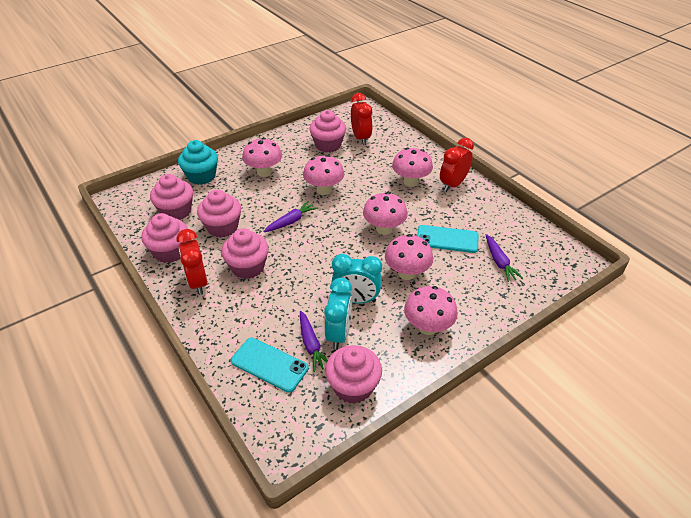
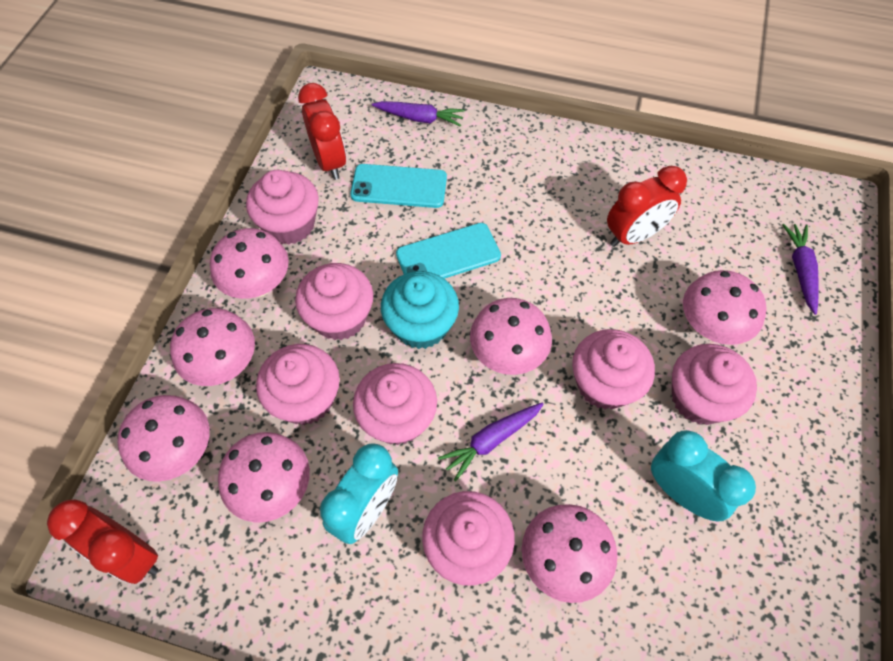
pink cupcake: [141,213,188,263] [150,174,193,220] [197,189,241,238] [221,228,269,279] [309,110,346,152] [325,345,382,404] = 6 -> [246,170,319,245] [256,344,340,425] [295,263,373,340] [353,363,437,445] [422,491,515,586] [572,329,655,409] [672,344,757,425] = 7
pink mushroom: [242,138,282,177] [303,155,344,195] [363,192,408,235] [385,234,433,280] [392,148,433,187] [404,286,458,335] = 6 -> [118,395,210,482] [170,308,255,386] [210,228,289,299] [218,432,310,523] [470,298,552,375] [522,504,617,603] [683,270,766,345] = 7

